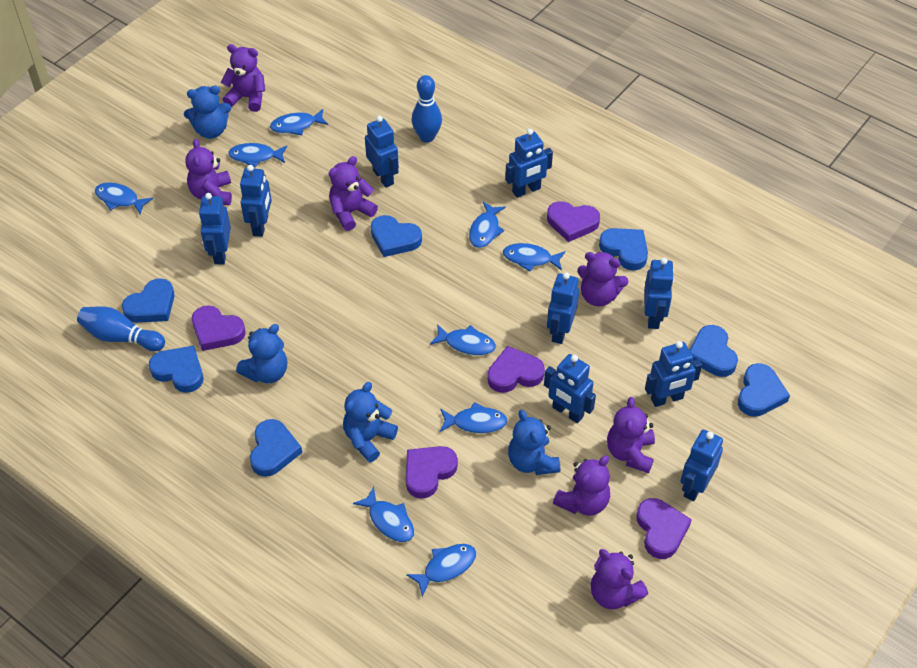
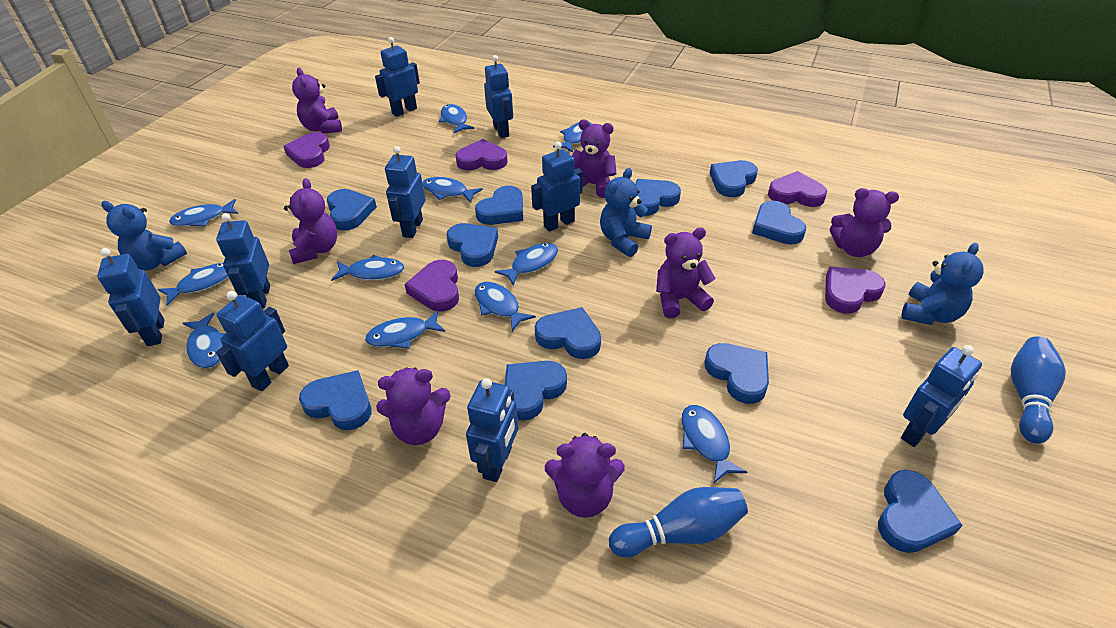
blue fish: [95,183,153,215] [228,143,287,168] [270,109,328,135] [353,487,414,542] [406,544,476,597] [430,324,496,355] [440,402,508,433] [469,202,506,248] [503,243,565,272] = 9 -> [158,263,228,306] [169,199,238,227] [183,312,226,368] [331,255,404,281] [365,310,445,349] [423,177,483,203] [439,104,474,133] [474,282,536,331] [495,243,558,286] [553,122,592,153] [681,405,747,483] = 11
blue heart: [122,278,175,323] [149,346,203,393] [250,419,302,477] [371,215,422,257] [599,228,648,271] [690,325,738,377] [738,363,790,417] = 7 -> [299,370,372,430] [327,189,377,231] [446,223,498,267] [475,186,523,225] [505,361,567,421] [535,307,601,359] [635,179,681,216] [704,343,769,404] [710,160,758,197] [752,201,806,245] [878,470,963,553] = 11
blue teddy bear: [184,86,231,139] [236,324,287,383] [343,382,398,463] [508,410,560,475] = 4 -> [101,201,187,270] [600,168,652,257] [902,243,984,325] = 3

